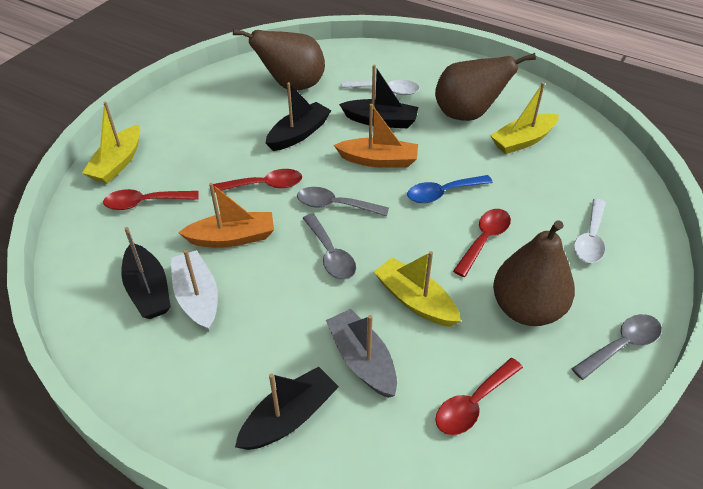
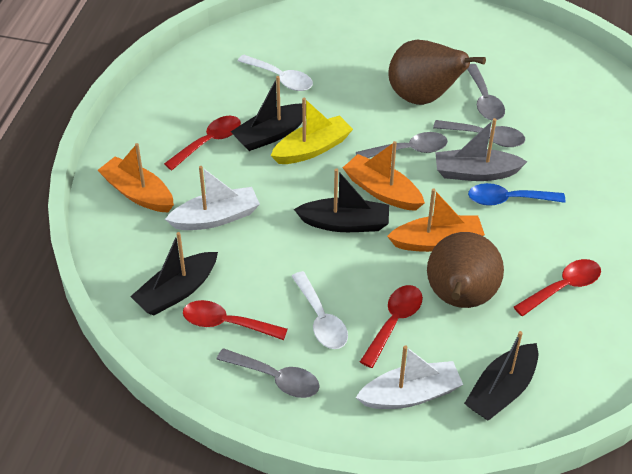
brown pear: [233,29,325,91] [435,53,536,121] [493,220,575,326] = 3 -> [388,40,486,105] [427,232,504,308] = 2
grey spoon: [297,187,389,216] [303,214,356,280] [572,314,662,380] = 3 -> [217,348,320,398] [356,132,448,158] [433,120,525,147] [467,64,505,120] = 4
orange boat: [178,183,274,248] [334,104,418,168] = 2 -> [97,143,174,212] [343,141,425,211] [387,188,485,252] = 3
white boat: [171,250,218,331] = 1 -> [165,166,260,230] [356,345,463,409] = 2
yellow boat: [82,102,140,184] [374,251,461,327] [490,82,559,154] = 3 -> [271,98,353,164] = 1

